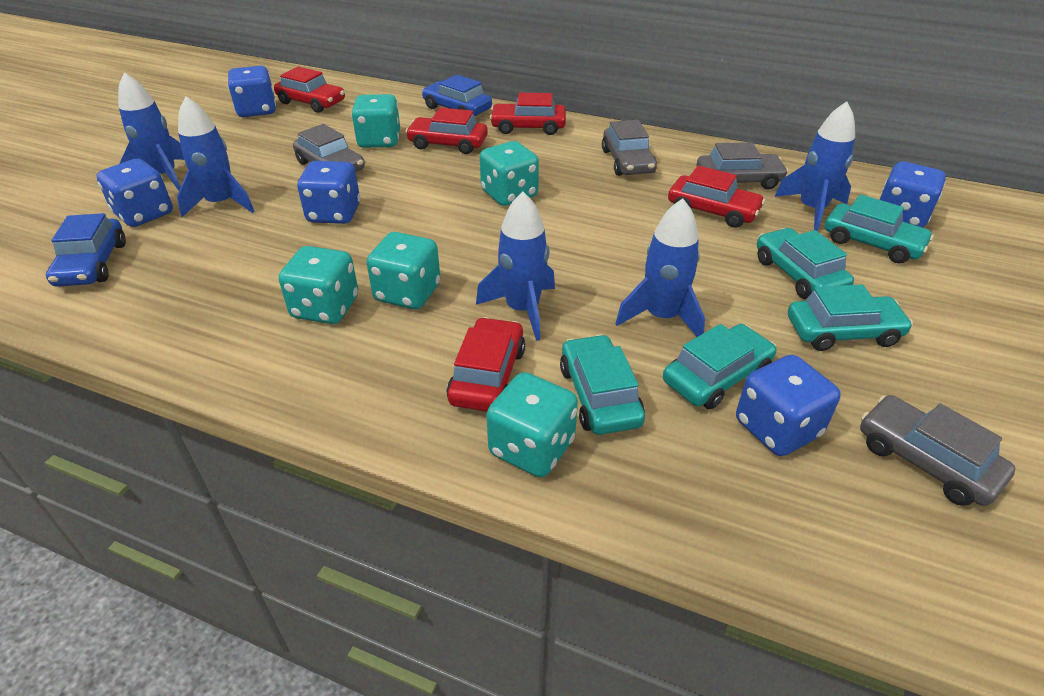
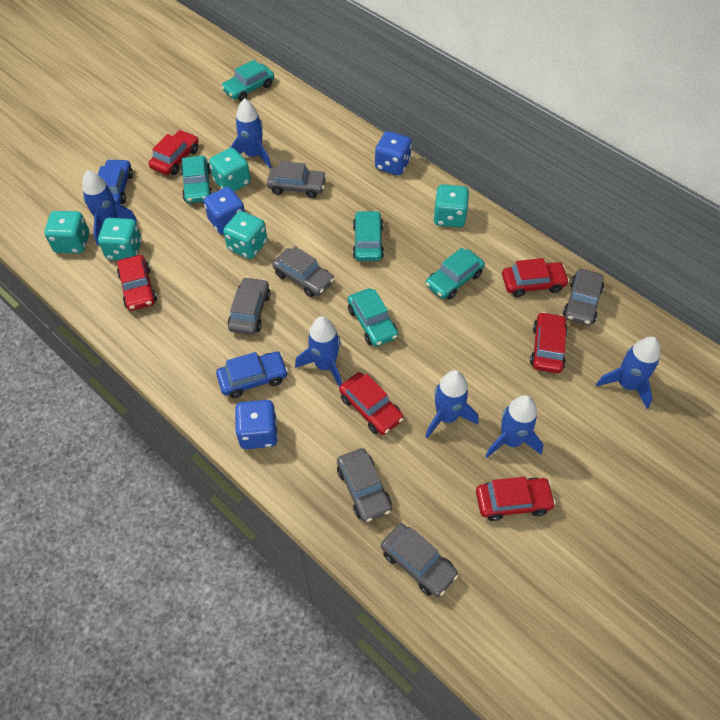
blue dice: [96,159,173,227] [228,66,276,117] [297,161,360,224] [736,355,841,456] [880,161,946,228] = 5 -> [204,187,245,235] [235,400,278,449] [375,131,412,175] = 3
blue rocket: [118,72,184,191] [177,96,254,217] [476,192,555,341] [615,198,705,337] [775,102,855,232] = 5 -> [82,170,137,245] [230,98,271,168] [295,316,342,387] [425,370,478,438] [485,395,544,458] [596,337,660,409] = 6
grey car: [293,124,365,172] [602,120,657,176] [697,142,788,189] [860,395,1016,506] = 4 -> [228,277,270,335] [267,161,327,198] [272,246,334,297] [337,448,392,522] [381,523,458,597] [563,269,604,326] = 6
red car: [274,67,345,113] [405,108,488,154] [447,317,525,412] [490,93,566,135] [668,166,765,228] = 5 -> [117,255,157,311] [149,130,199,175] [339,372,404,435] [476,477,556,521] [502,258,569,297] [530,312,568,373] = 6

